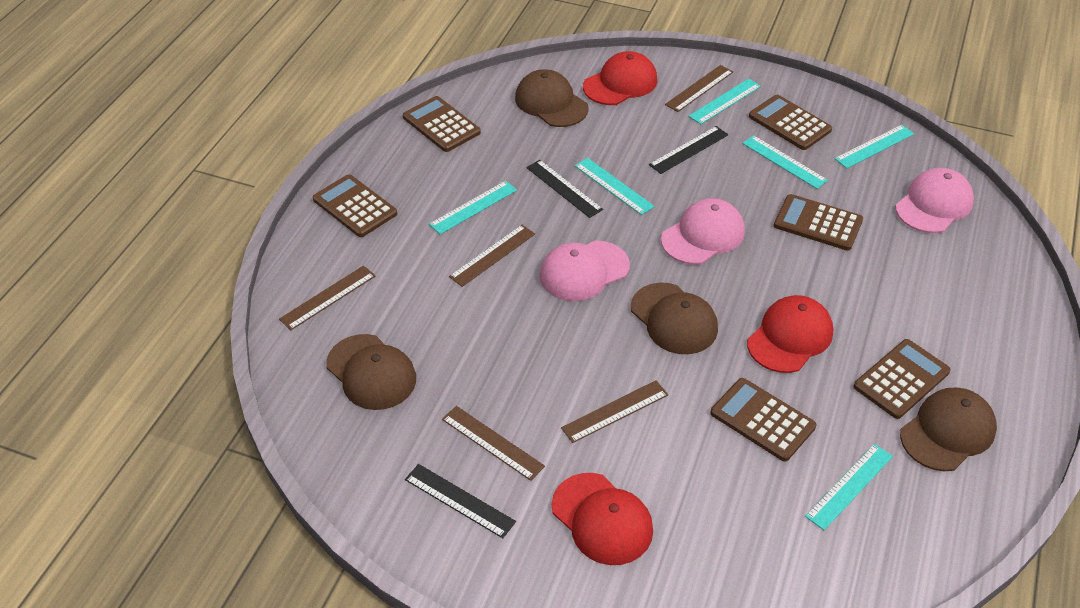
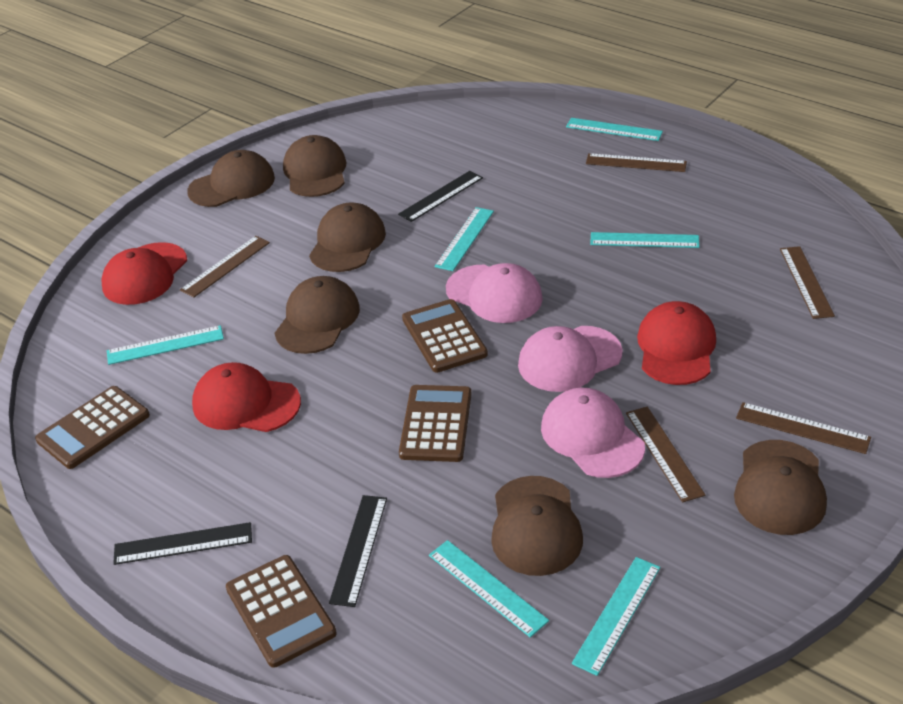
brown calculator: [313,174,397,237] [403,96,481,152] [710,378,816,462] [749,95,832,150] [774,194,863,251] [854,339,951,419] = 6 -> [35,386,150,469] [226,555,337,668] [399,385,472,462] [402,299,488,373] = 4
brown cap: [326,334,416,410] [515,69,589,127] [631,283,718,354] [900,388,997,471] = 4 -> [187,150,275,207] [275,276,360,354] [283,135,346,197] [309,203,386,272] [491,476,583,576] [734,440,827,535] = 6

